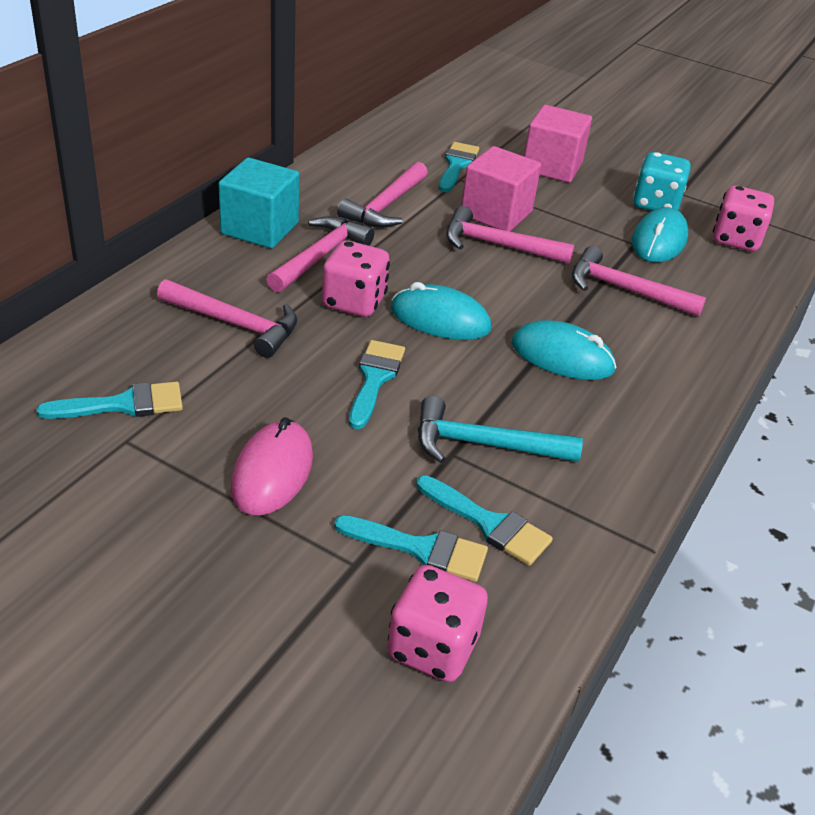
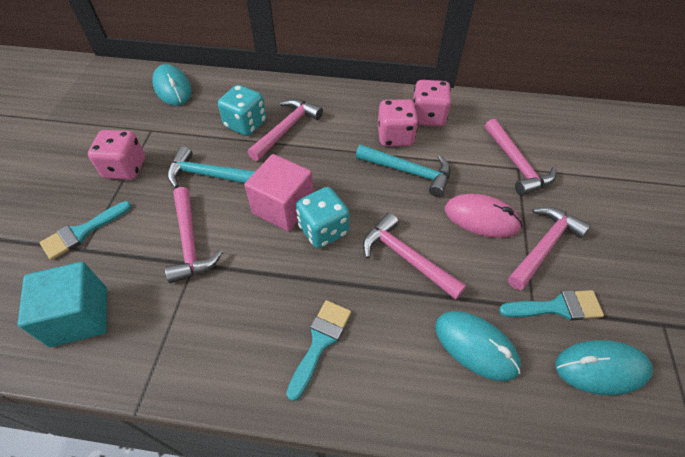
pink cube: [461,146,541,231] [524,105,592,183] = 2 -> [245,154,313,232] = 1
turquoise brush: [37,382,183,419] [334,515,488,582] [349,340,405,429] [416,475,553,566] [439,142,479,192] = 5 -> [40,201,132,260] [286,300,351,401] [499,290,604,321] = 3
turquoise dice: [633,152,691,211] = 1 -> [218,85,266,136] [296,187,349,248] = 2
turquoise hammer: [418,396,583,463] = 1 -> [167,146,256,188] [356,145,451,197] = 2

